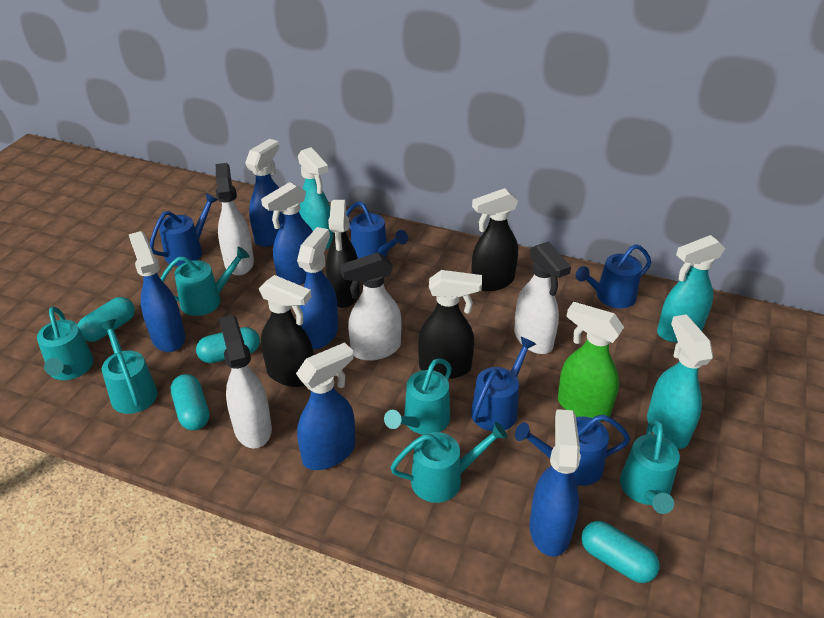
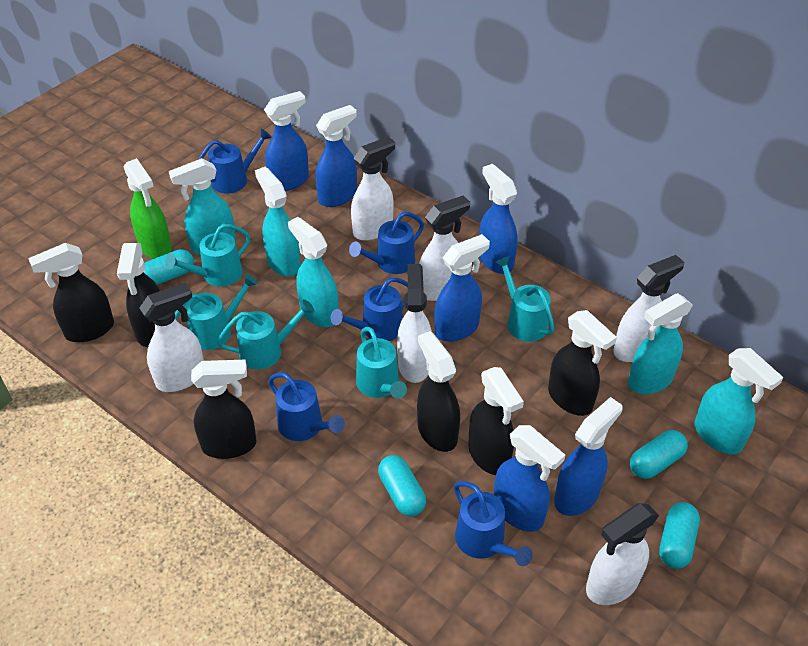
black spray bottle: [259,275,314,387] [326,200,360,308] [418,270,482,379] [471,188,519,291] = 4 -> [28,243,114,342] [117,243,160,347] [191,360,257,459] [417,331,460,452] [468,367,524,475] [548,310,617,416] = 6
turquoise spray bottle: [298,147,333,249] [647,314,713,449] [657,235,725,342] = 3 -> [169,158,236,255] [255,167,301,277] [288,217,339,327] [628,293,693,394] [694,348,784,455] = 5
turquoise watering can: [37,306,94,380] [99,319,158,414] [160,247,250,316] [384,358,452,435] [390,422,508,503] [620,419,680,514] = 6 -> [165,224,250,287] [175,274,258,350] [217,299,314,370] [356,327,407,399] [496,256,555,342] = 5
white spray bottle: [216,163,254,276] [219,315,272,448] [340,252,402,361] [514,241,571,354] = 4 -> [140,283,204,392] [351,137,395,241] [397,264,432,383] [419,195,470,301] [586,503,659,605] [613,255,684,362] = 6

